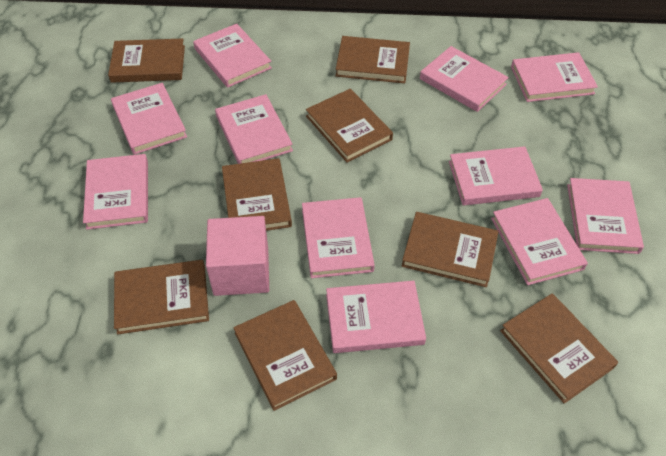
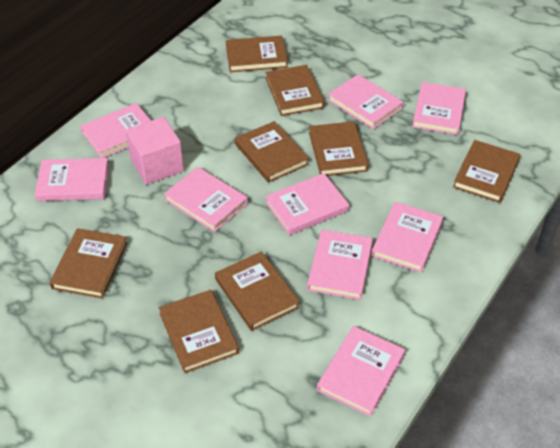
pink book: [83,154,148,230] [111,83,187,155] [193,24,272,88] [215,94,293,164] [302,197,375,278] [326,281,426,353] [420,46,509,112] [449,146,543,205] [491,198,588,285] [511,52,598,102] [567,178,644,254] = 11 -> [35,158,109,201] [80,103,151,158] [164,167,248,232] [265,173,349,235] [307,230,373,300] [317,326,406,417] [328,74,403,129] [371,202,443,273] [412,82,466,135] = 9

